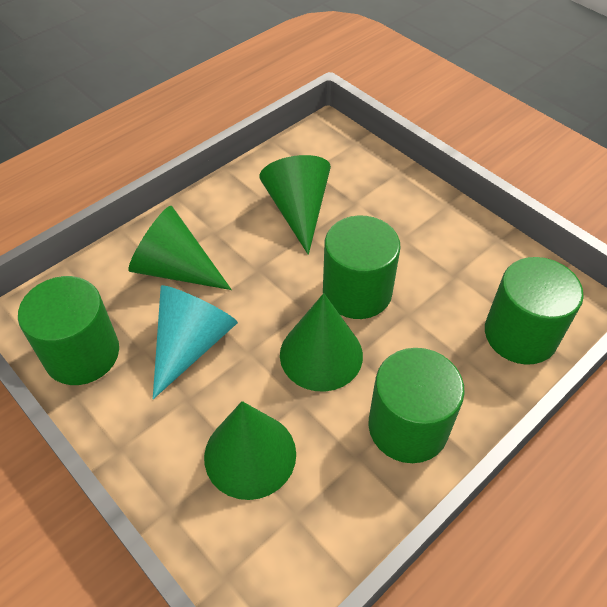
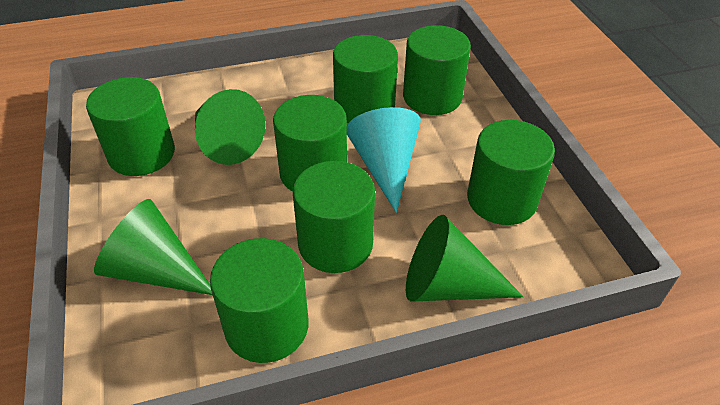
green cone: [128,206,232,290] [204,401,296,500] [259,155,331,255] [280,293,363,392] = 4 -> [94,199,212,295] [195,89,266,165] [406,215,524,302] = 3
green cylinder: [18,276,119,385] [323,216,400,319] [368,348,465,463] [485,257,584,365] = 4 -> [86,77,175,176] [210,238,309,363] [273,95,347,192] [293,161,375,273] [333,35,398,123] [403,25,471,115] [467,120,555,225] = 7

